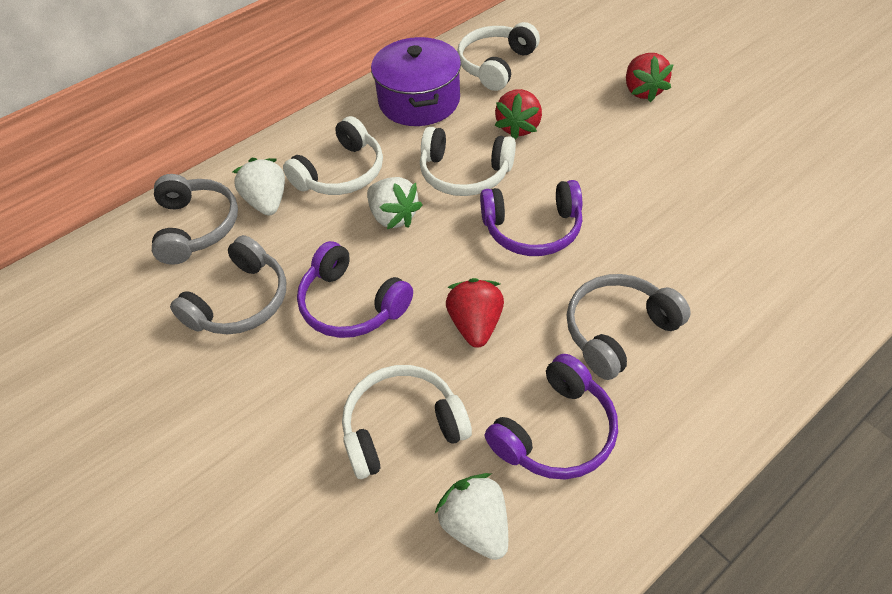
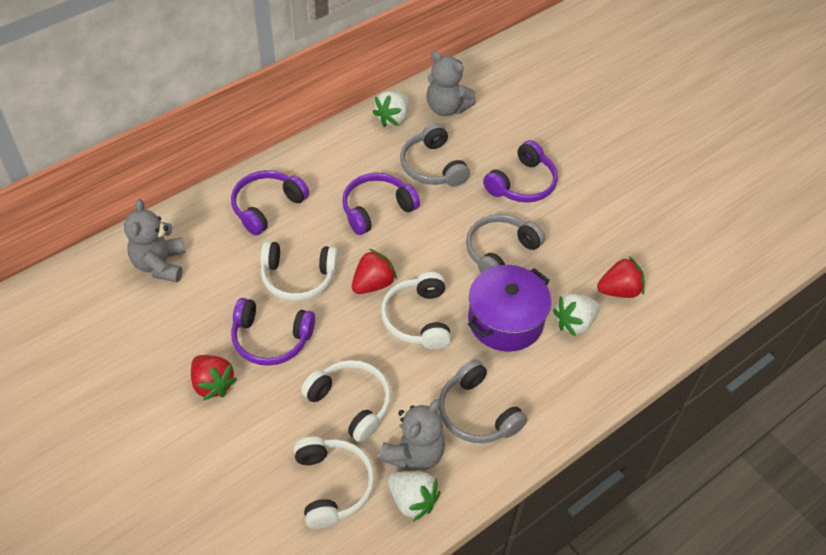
grey teddy bear: none = 0 -> [124,199,185,282] [378,399,445,471] [427,51,476,116] = 3
purple headphones: [297,241,413,338] [480,180,582,256] [485,354,618,480] = 3 -> [231,170,309,235] [231,298,315,366] [342,173,420,235] [483,140,558,203] = 4

